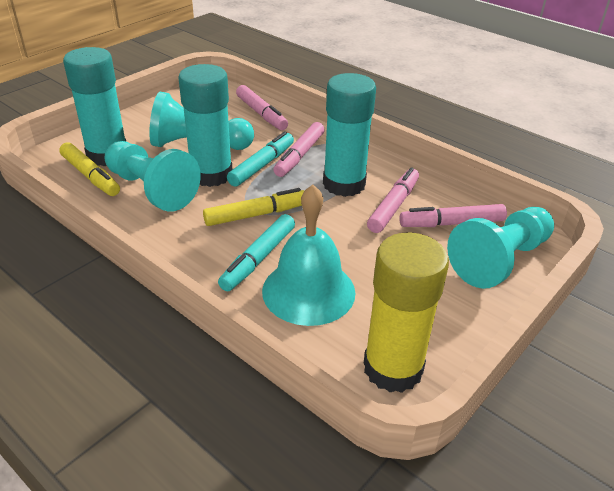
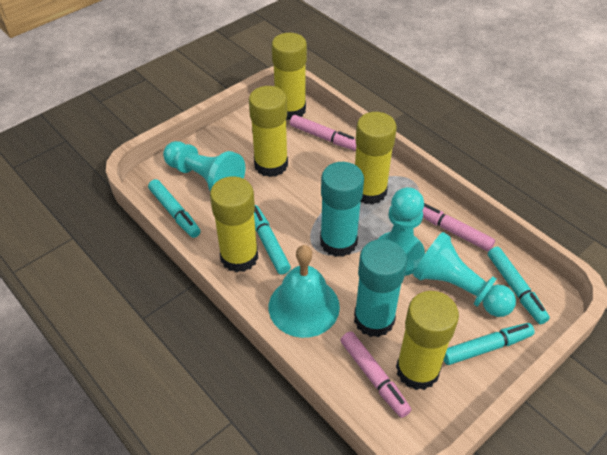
pink marker: [236,85,288,130] [273,122,325,177] [367,167,419,233] [399,204,507,227] = 4 -> [290,115,356,151] [340,331,411,418] [423,203,495,252] = 3
turquoise glue stick: [63,47,126,166] [179,64,232,187] [323,73,376,197] = 3 -> [320,162,364,257] [354,239,407,337] = 2
turquoise marker: [218,214,295,291] [227,131,294,187] = 2 -> [148,179,201,238] [254,205,291,275] [444,323,535,365] [488,247,550,324] = 4
yellow glue stick: [363,233,449,393] = 1 -> [210,176,258,273] [249,86,288,177] [272,33,307,120] [355,112,397,205] [396,291,459,390] = 5
yellow marker: [59,142,120,196] [203,188,305,226] = 2 -> none = 0

